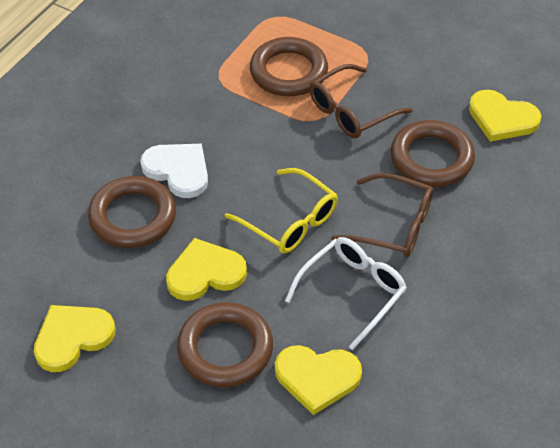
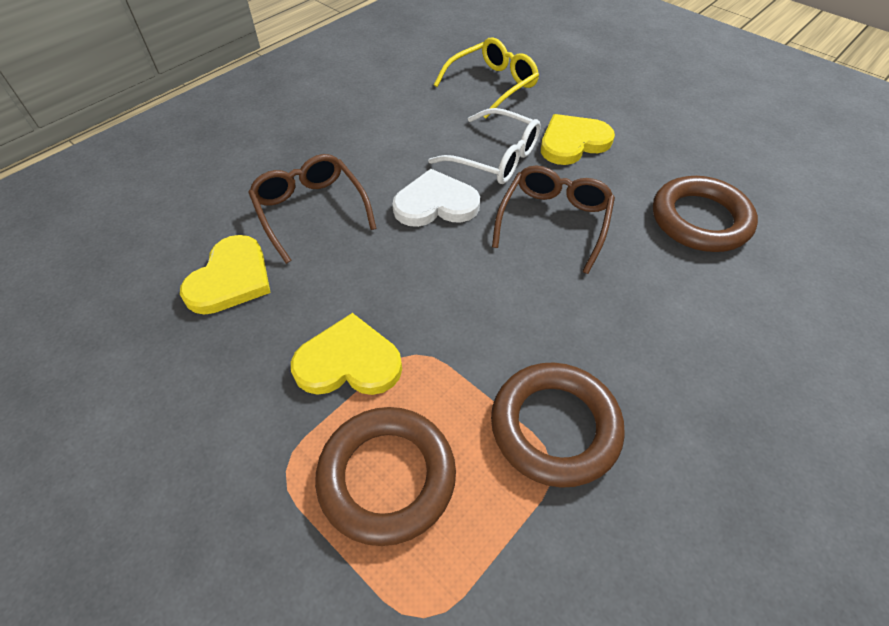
brown ring: [88,176,176,248] [177,302,273,387] [250,37,328,96] [391,120,475,187] = 4 -> [315,407,456,546] [491,362,625,488] [653,176,758,252] = 3
yellow heart: [34,305,115,372] [166,238,247,301] [275,345,362,415] [469,90,541,142] = 4 -> [180,235,271,315] [291,313,402,395] [541,114,615,165] = 3

